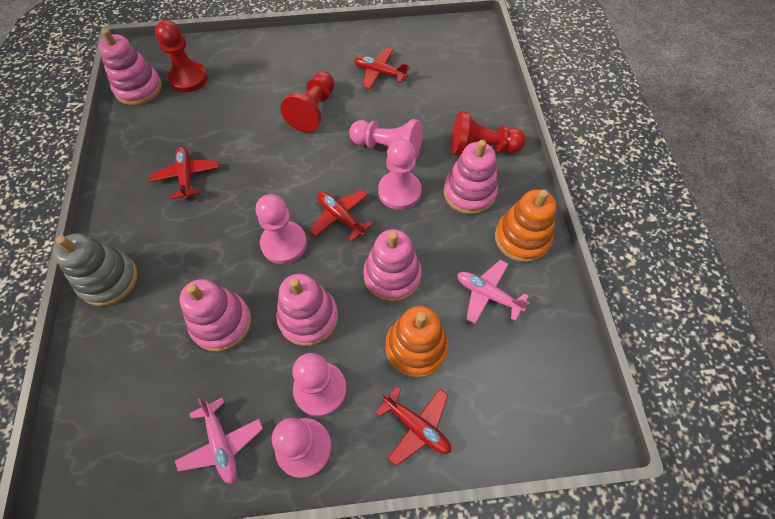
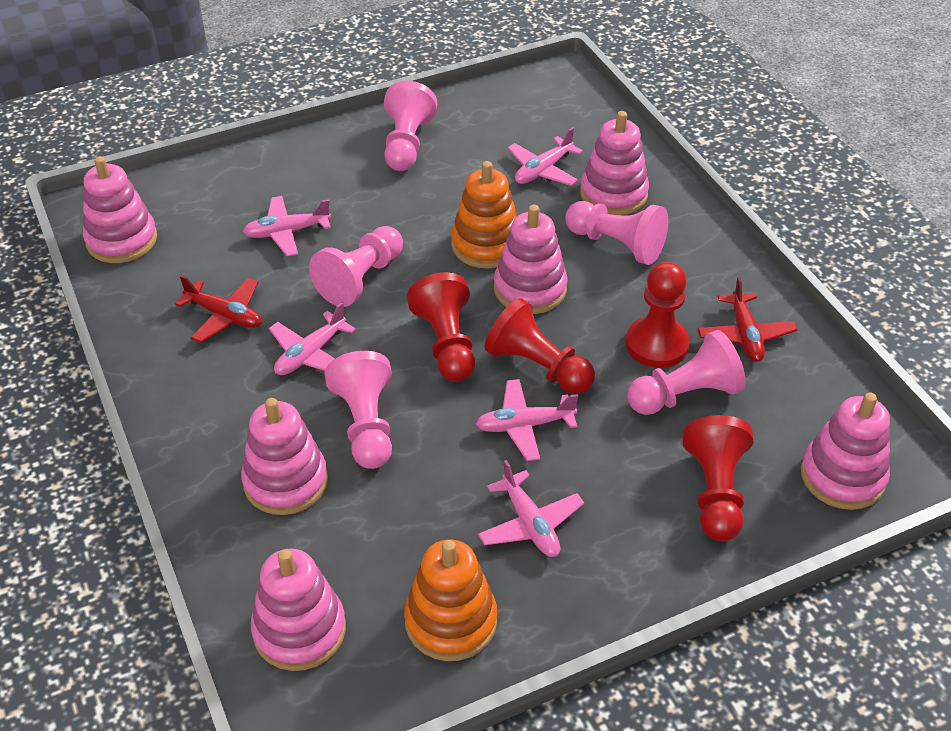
grey stacking toy: [53,233,138,306] = 1 -> none = 0
pink plane: [175,398,263,484] [457,260,530,324] = 2 -> [243,196,331,256] [269,302,356,375] [476,379,578,461] [478,460,584,557] [507,127,583,186] = 5
pink stacking toy: [98,29,162,105] [179,279,251,352] [276,274,338,346] [363,229,422,302] [444,140,498,215] = 5 -> [83,156,157,263] [241,398,328,515] [251,549,346,671] [494,205,568,314] [580,111,649,215] [801,393,890,510] = 6
red pawn: [155,20,208,92] [281,71,335,133] [451,111,526,155] = 3 -> [407,272,475,382] [485,298,595,394] [626,262,690,368] [682,415,753,542] = 4
red plane: [149,147,219,200] [310,190,373,242] [354,48,410,89] [376,386,451,466] = 4 -> [175,275,262,343] [697,277,797,362] = 2

